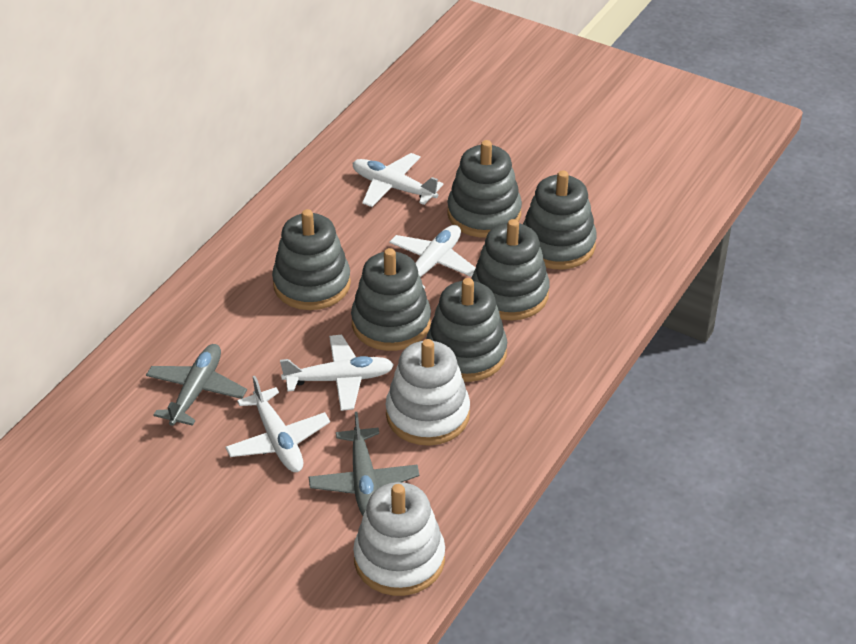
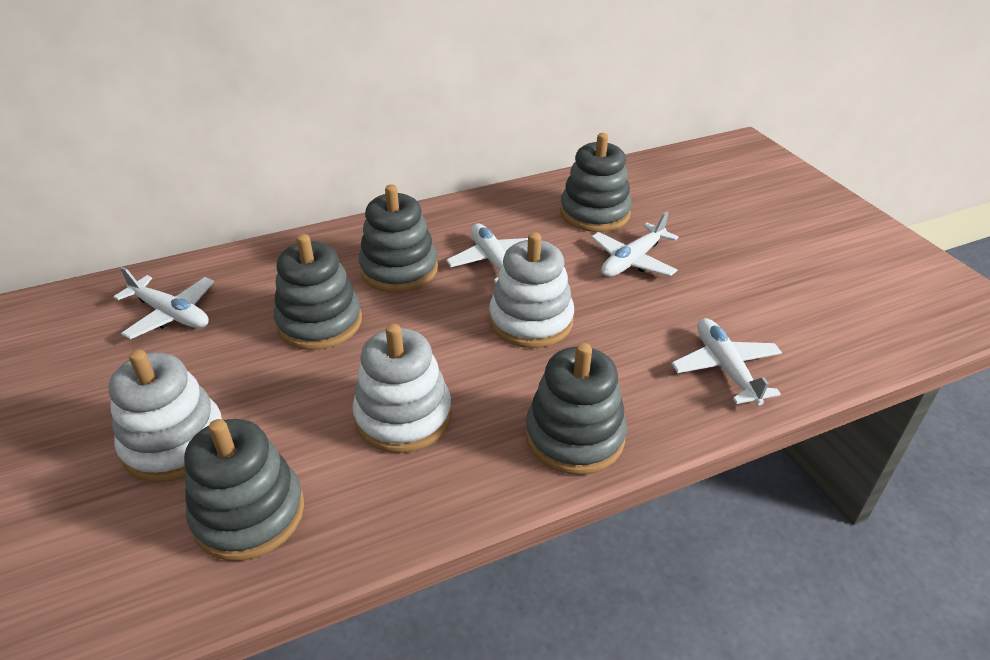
grey plane: [146,344,247,426] [309,412,419,516] = 2 -> none = 0
grey stacking toy: [272,209,351,310] [351,248,431,351] [426,278,507,382] [447,140,522,238] [472,219,550,320] [523,170,597,269] = 6 -> [184,419,304,561] [274,234,362,350] [359,185,438,293] [525,343,627,475] [560,133,632,232] = 5
white stacking toy: [353,482,445,596] [386,339,470,446] = 2 -> [109,349,223,482] [352,324,452,453] [489,232,574,348] = 3

